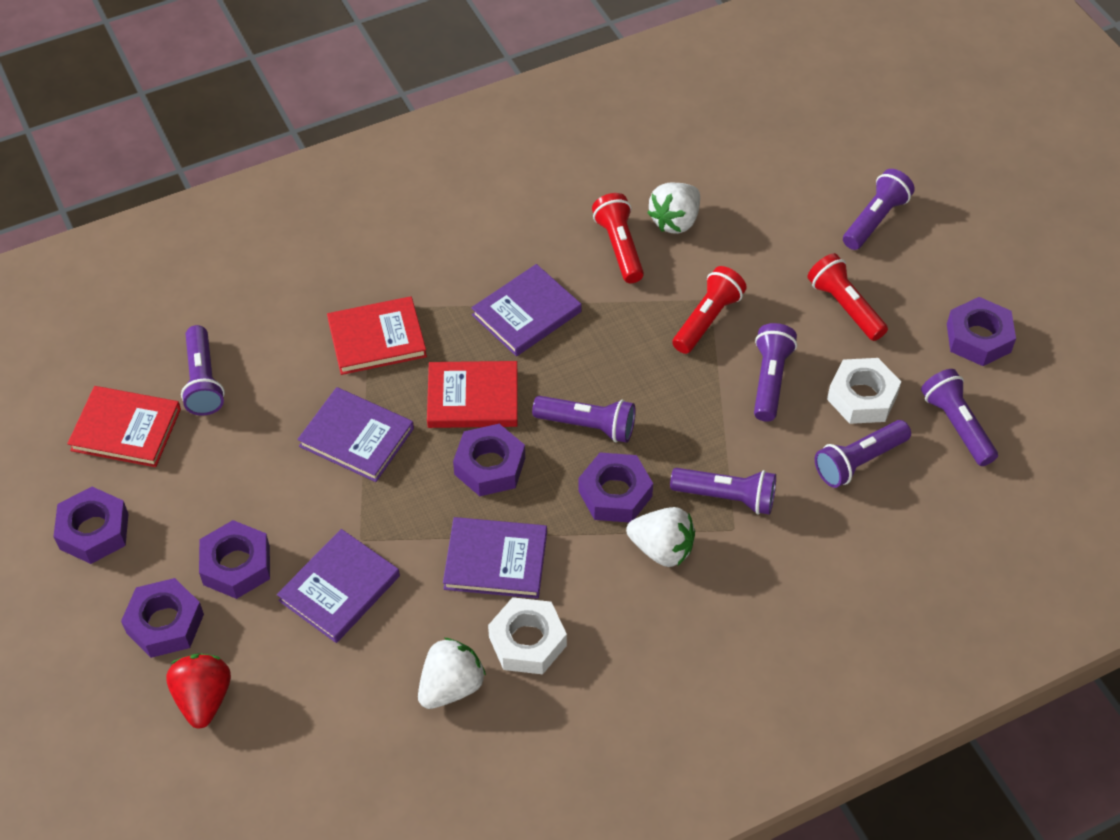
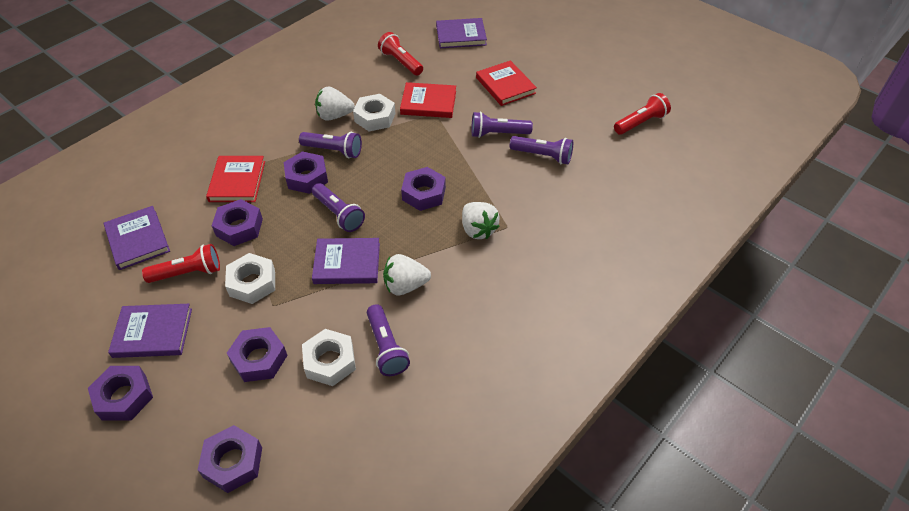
purple flashlight: [181,325,225,416] [532,396,636,443] [670,468,776,515] [754,323,797,422] [815,420,911,488] [843,169,915,250] [921,369,998,466] = 7 -> [299,132,362,158] [312,183,365,232] [367,304,410,376] [471,112,533,138] [510,136,573,164] = 5
red strawberry: [166,653,231,728] = 1 -> none = 0
white nut: [488,597,567,674] [827,358,901,424] = 2 -> [225,253,275,304] [302,329,356,386] [353,94,396,132] = 3

